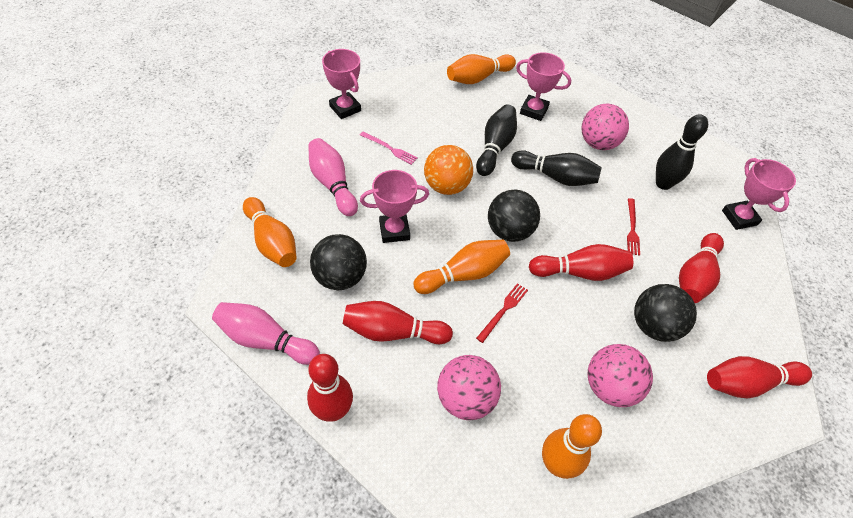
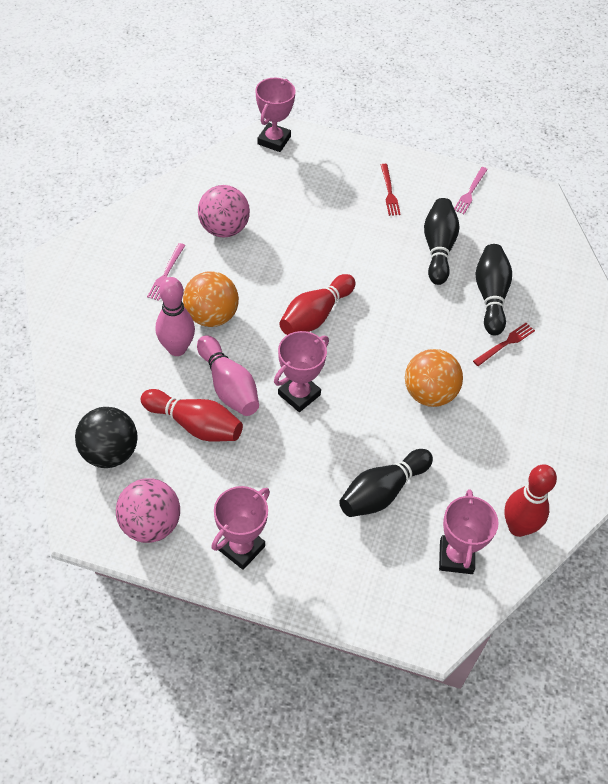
black ball: [310,234,367,290] [488,190,540,242] [634,284,697,342] = 3 -> [75,407,138,468] = 1
orange ball: [424,145,473,195] = 1 -> [183,271,239,327] [405,349,463,407] = 2
orange bowling pin: [243,197,297,267] [413,240,510,294] [447,54,516,84] [542,414,602,479] = 4 -> none = 0
pink ball: [437,355,501,420] [581,104,629,150] [588,344,653,407] = 3 -> [116,479,180,543] [198,185,250,238] = 2
pink fork: [360,131,418,165] = 1 -> [147,243,185,301] [454,167,488,214] = 2
red bowling pin: [307,354,353,422] [343,301,453,344] [529,244,633,281] [679,233,724,303] [707,356,812,398] = 5 -> [141,389,243,442] [279,274,355,335] [504,464,557,537] = 3

